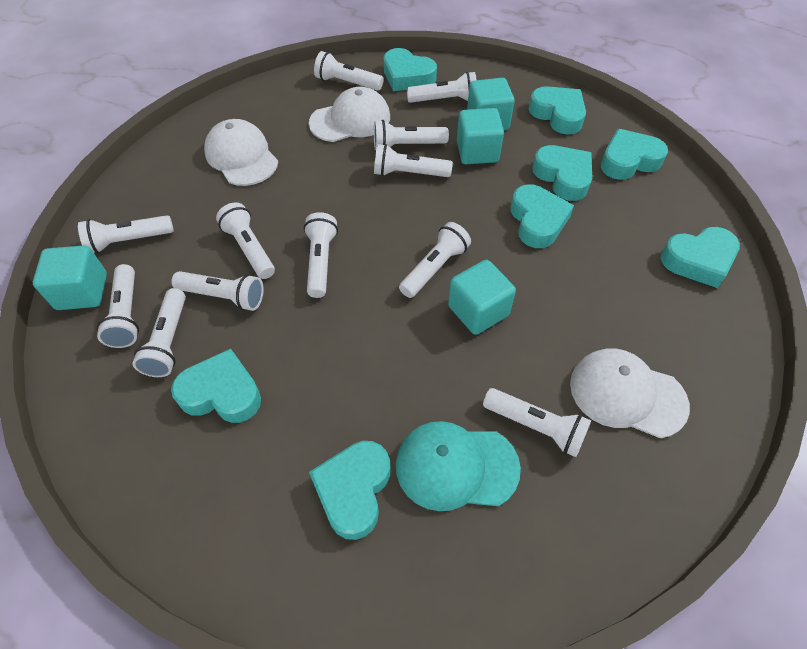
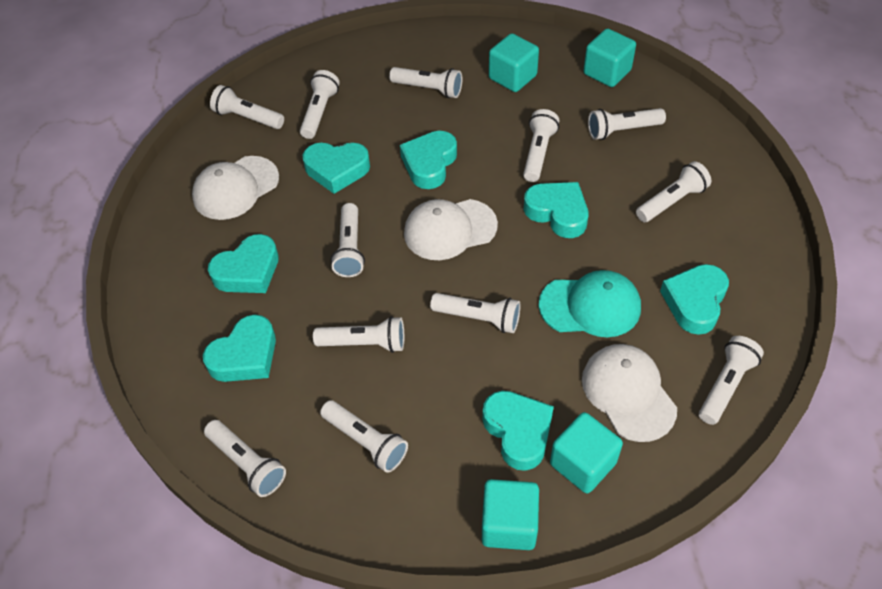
turquoise heart: [171,349,261,423] [309,441,391,540] [384,48,437,91] [511,184,574,248] [529,86,586,135] [532,145,592,201] [601,129,668,180] [661,227,740,288] = 8 -> [203,315,276,382] [208,234,279,293] [302,143,370,194] [400,131,457,189] [483,391,554,471] [524,182,588,238] [660,264,729,335] = 7

